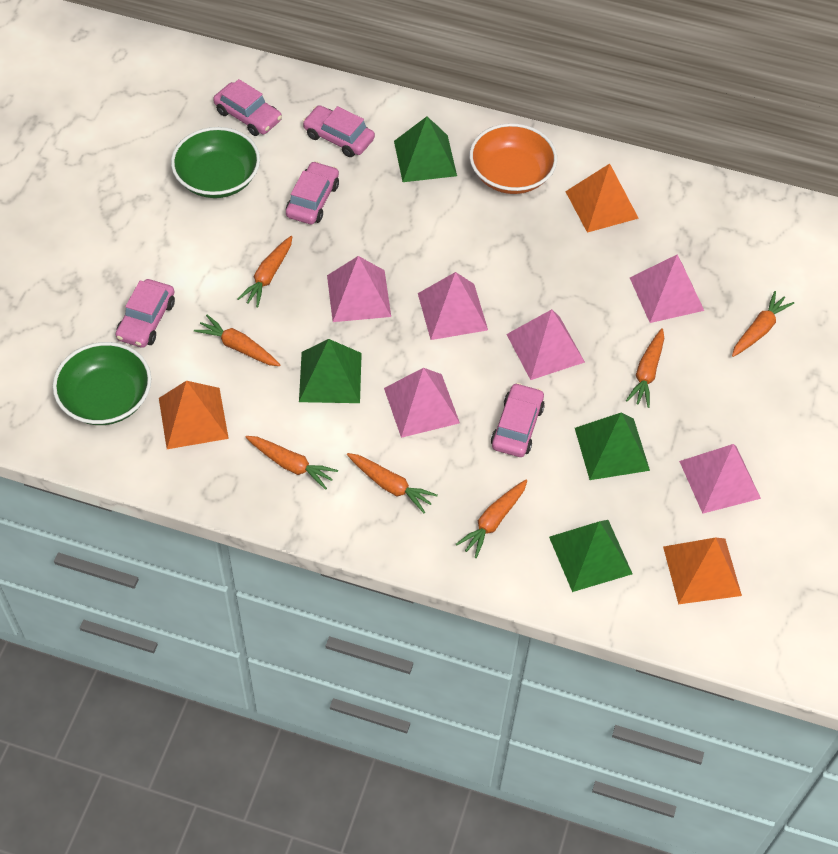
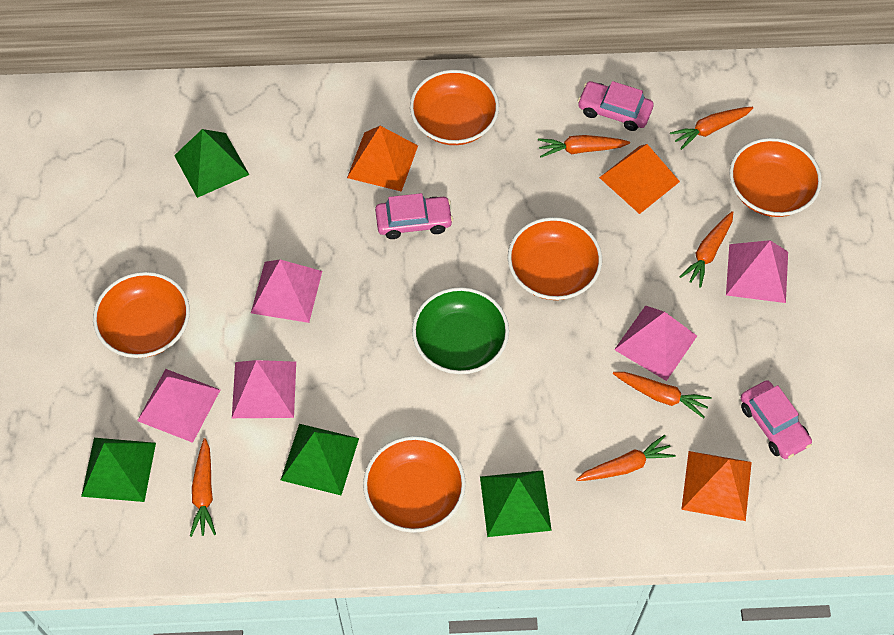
green bowl: [53,342,151,425] [171,127,260,198] = 2 -> [412,287,509,374] = 1
orange bowl: [469,123,557,194] = 1 -> [93,272,190,358] [363,436,466,533] [410,70,499,145] [508,217,602,300] [729,138,822,217] = 5
orange carrot: [194,315,280,366] [237,236,292,308] [245,436,338,490] [347,453,438,513] [456,480,527,558] [626,328,664,408] [732,291,794,357] = 7 -> [190,438,216,537] [538,135,630,158] [576,435,676,481] [613,372,712,418] [670,107,753,150] [680,211,733,288] = 6
pink car: [115,279,175,348] [213,79,282,136] [286,161,339,224] [303,105,375,157] [491,383,545,457] = 5 -> [375,193,453,239] [578,81,654,131] [741,380,812,459] = 3
pink pyramid: [327,256,391,322] [384,368,460,438] [418,272,488,340] [506,309,585,380] [630,254,704,323] [679,444,761,513] = 6 -> [137,369,220,443] [232,360,296,418] [251,260,322,323] [614,305,697,381] [726,240,788,303] = 5

